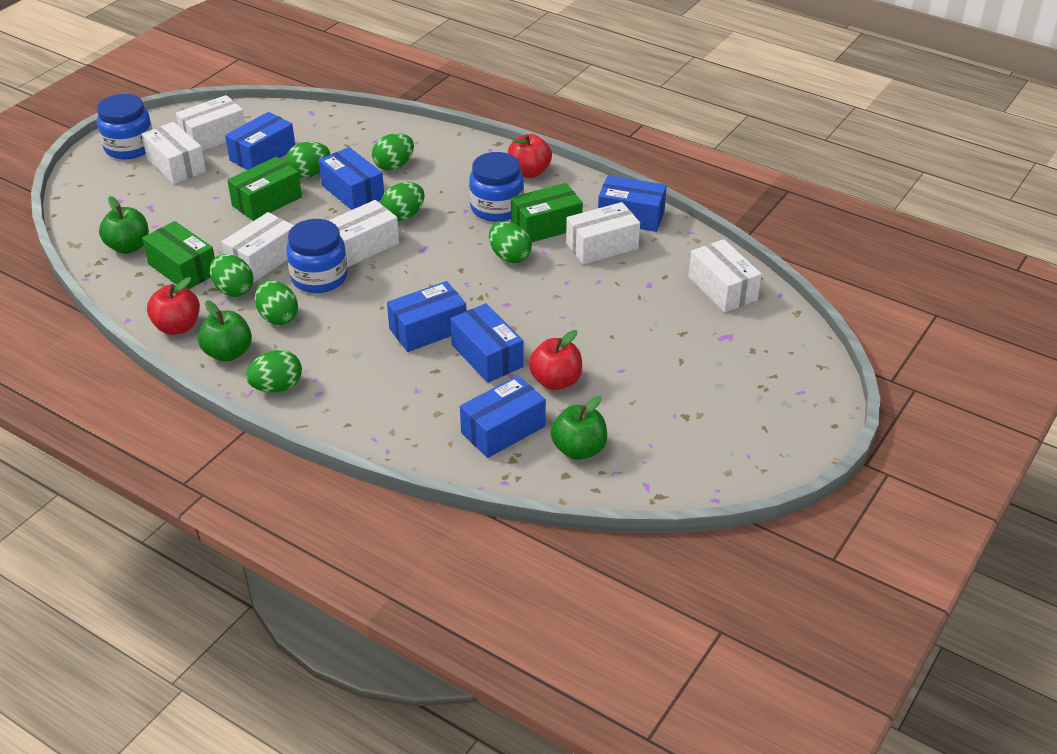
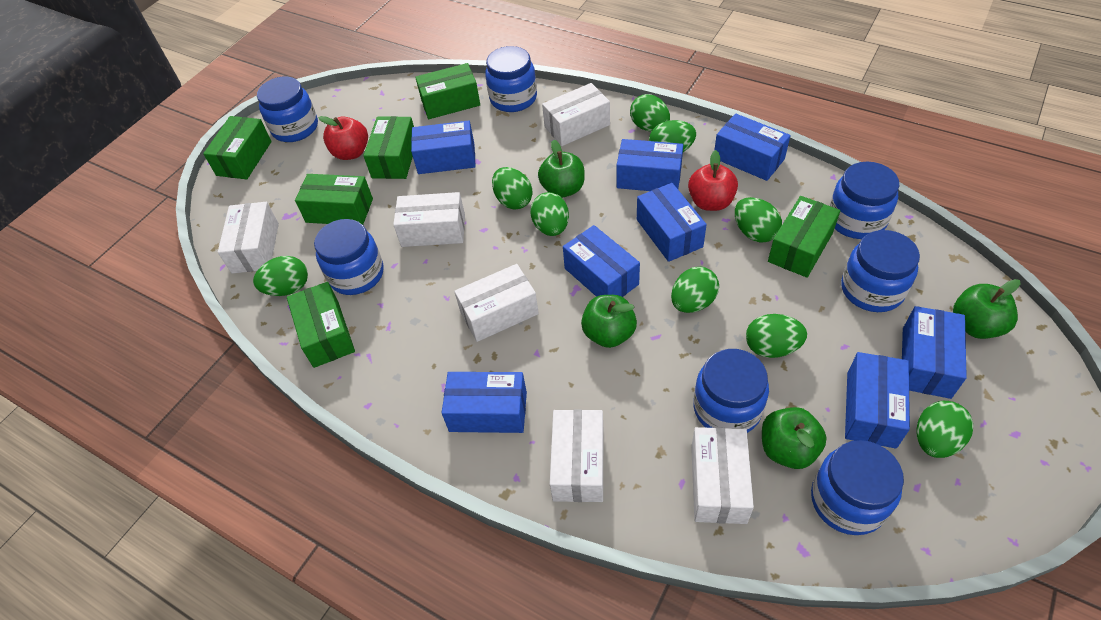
blue box: [225,112,295,170] [319,147,384,210] [387,281,467,352] [450,303,524,383] [460,375,546,458] [598,175,667,232] = 6 -> [411,121,476,174] [442,372,527,433] [563,225,640,297] [617,139,683,191] [637,183,707,262] [714,113,790,181] [845,352,910,449] [902,306,967,399] = 8
blue jar: [97,94,152,159] [286,219,347,293] [469,152,524,222] = 3 -> [257,77,318,142] [314,219,384,295] [485,46,537,112] [693,349,769,433] [811,440,904,535] [829,162,899,239] [841,230,920,312] = 7
green apple: [99,196,149,254] [198,300,252,362] [551,396,607,460] = 3 -> [538,139,585,198] [581,295,637,348] [762,407,827,469] [953,279,1021,339] = 4
green box: [142,221,215,289] [227,157,302,221] [511,183,583,243] = 3 -> [203,116,272,179] [287,282,355,368] [295,174,373,225] [363,116,414,179] [415,63,480,119] [768,196,840,278] = 6
green egg: [210,254,254,297] [246,350,302,393] [255,280,298,325] [285,142,330,178] [372,133,414,171] [380,182,425,221] [489,222,532,263] = 7 -> [253,256,308,296] [492,167,533,210] [530,192,569,236] [630,94,670,132] [649,120,696,152] [671,267,719,313] [735,197,782,243] [746,314,807,358] [917,401,973,458] = 9
red apple: [147,277,200,335] [508,134,552,178] [529,330,582,390] = 3 -> [318,116,368,160] [688,150,738,211] = 2

